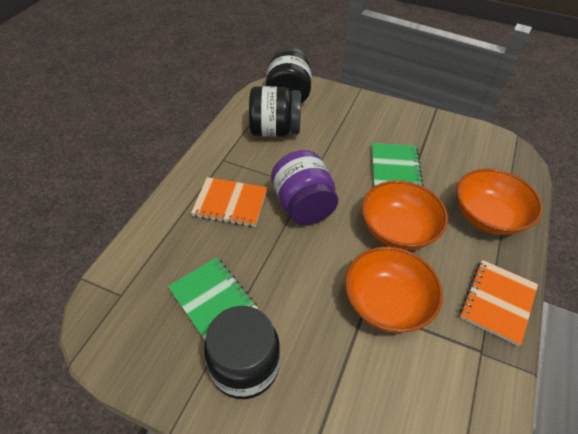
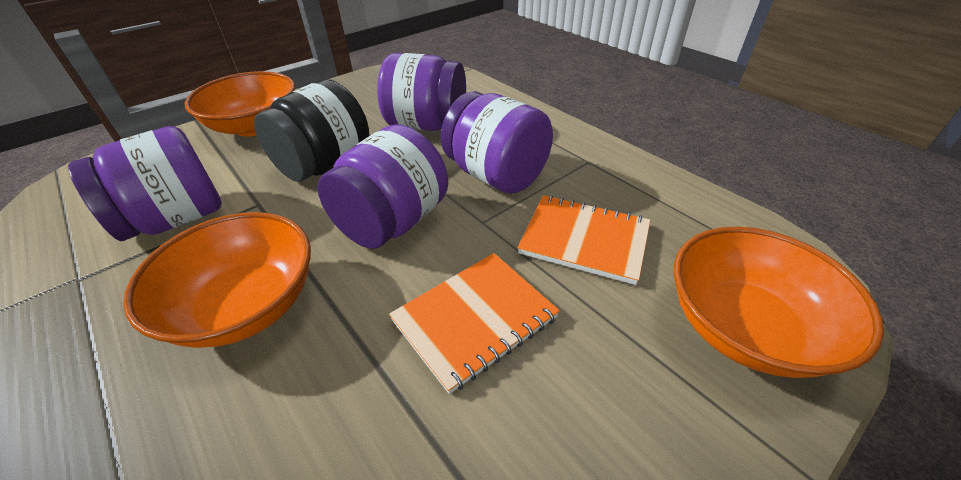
black jar: [204,306,280,399] [249,86,301,137] [266,47,312,103] = 3 -> [254,79,369,182] = 1
green notebook: [168,257,258,340] [372,143,423,186] = 2 -> none = 0
purple jar: [271,150,338,225] = 1 -> [68,126,222,241] [317,124,448,249] [377,53,466,131] [441,91,553,194] = 4

